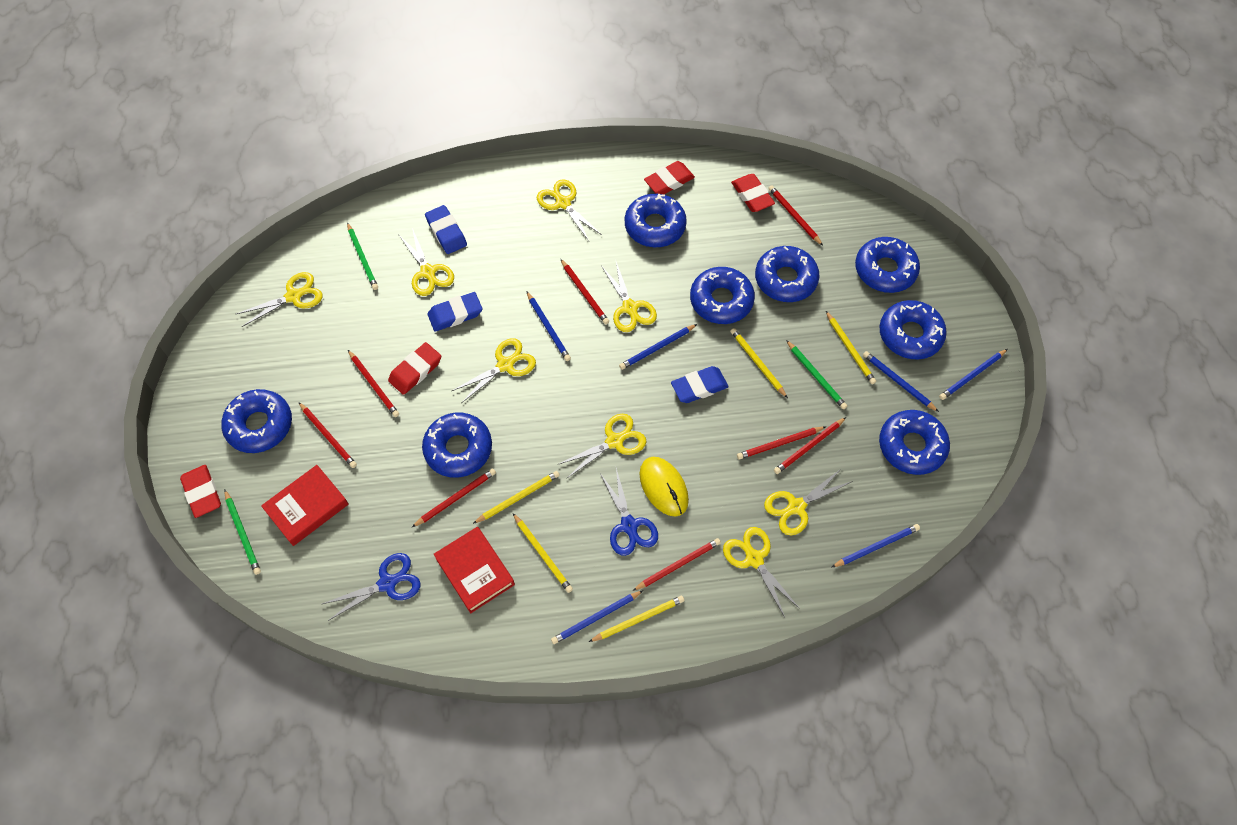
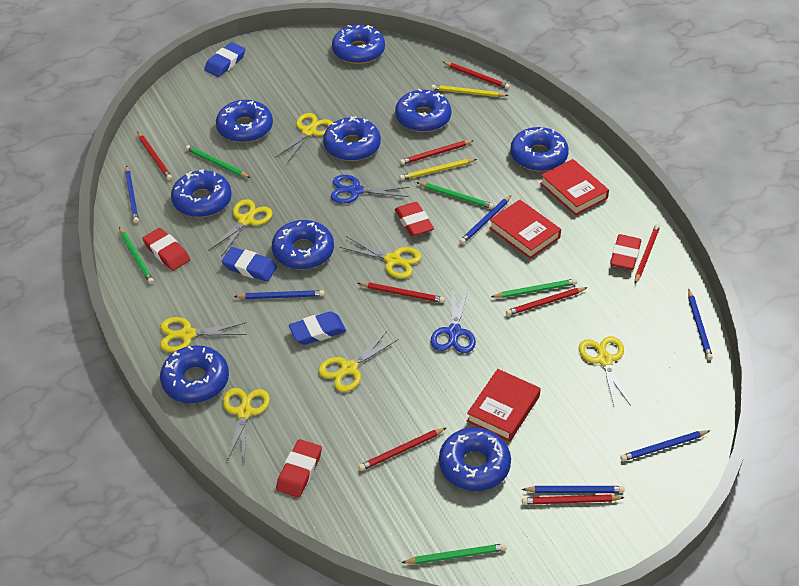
blue donut: [221,389,292,453] [422,413,492,478] [625,194,687,247] [690,267,755,324] [755,246,820,302] [855,237,920,293] [879,300,947,360] [879,410,950,475] = 8 -> [160,345,229,403] [171,169,232,217] [216,100,273,143] [272,220,334,270] [323,116,381,161] [332,25,385,64] [395,89,452,132] [439,427,511,491] [510,127,569,172] = 9
green pencil: [224,489,261,575] [347,223,378,290] [786,340,847,409] = 3 -> [119,227,154,284] [186,145,250,178] [401,543,507,564] [416,182,494,209] [491,279,577,298] = 5
red book: [261,465,349,546] [434,527,515,613] = 2 -> [467,369,541,442] [489,199,561,259] [540,159,609,215] = 3
yellow mouse: [639,457,689,516] = 1 -> none = 0
yellow pencil: [473,471,560,524] [513,513,573,593] [589,596,684,642] [730,328,788,398] [826,311,876,384] = 5 -> [400,159,477,180] [431,85,508,97] = 2
yellow scissors: [236,272,323,327] [398,228,454,296] [452,338,536,403] [537,179,602,241] [557,414,646,479] [602,262,657,332] [723,527,800,617] [764,468,853,535] = 8 -> [160,317,247,352] [208,199,273,257] [223,388,270,462] [275,113,333,163] [318,331,399,392] [339,236,422,279] [579,336,631,406] = 7

